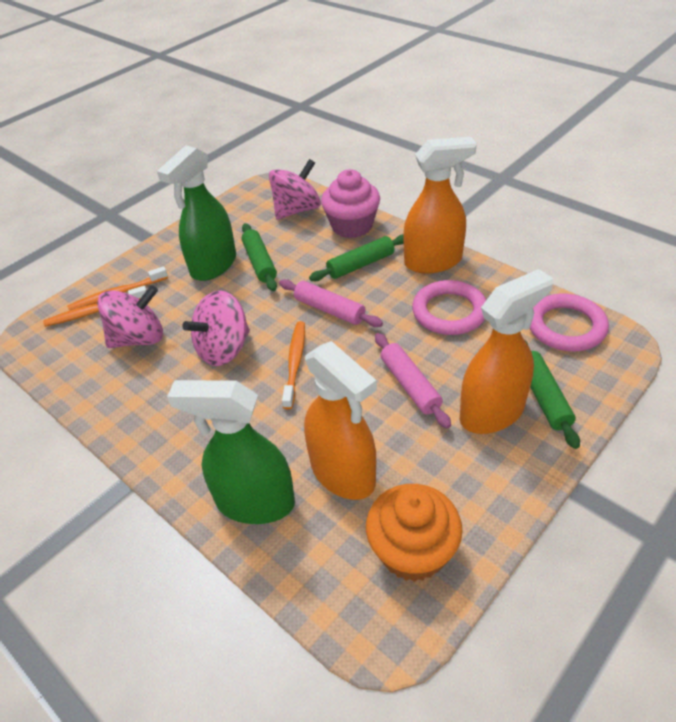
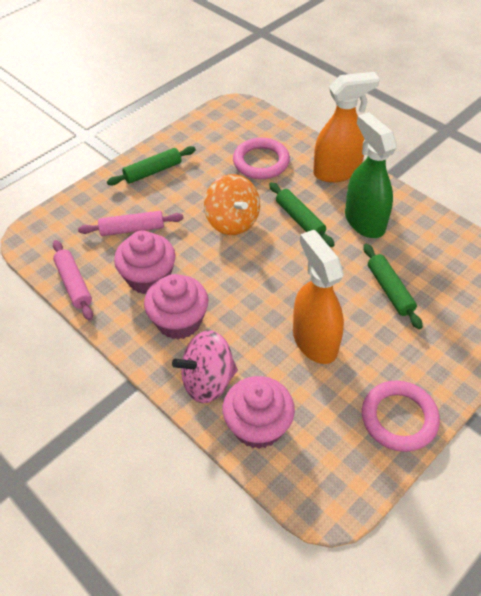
green spray bottle: [157,145,236,281] [167,380,295,524] = 2 -> [345,112,397,238] = 1
orange cupcake: [366,484,463,582] = 1 -> none = 0
orange spinning top: none = 0 -> [204,174,260,235] = 1
orange spray bottle: [304,341,377,500] [403,137,477,274] [460,269,553,434] = 3 -> [293,230,344,364] [313,72,380,183] = 2
orange toothbrush: [43,286,147,327] [67,266,168,311] [282,321,305,409] = 3 -> none = 0
pink cupcake: [321,169,380,238] = 1 -> [114,231,176,294] [144,274,208,340] [222,376,295,449] = 3
pink spinning top: [97,285,163,348] [182,290,250,366] [269,159,321,220] = 3 -> [172,330,238,403] = 1

